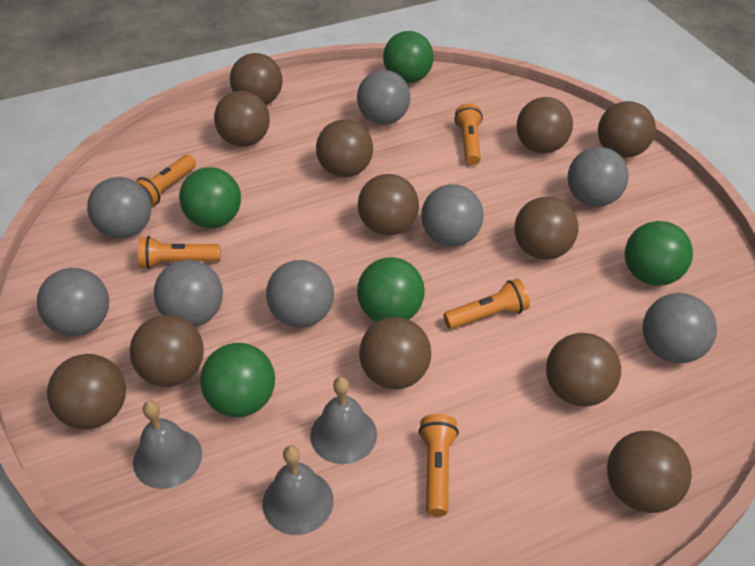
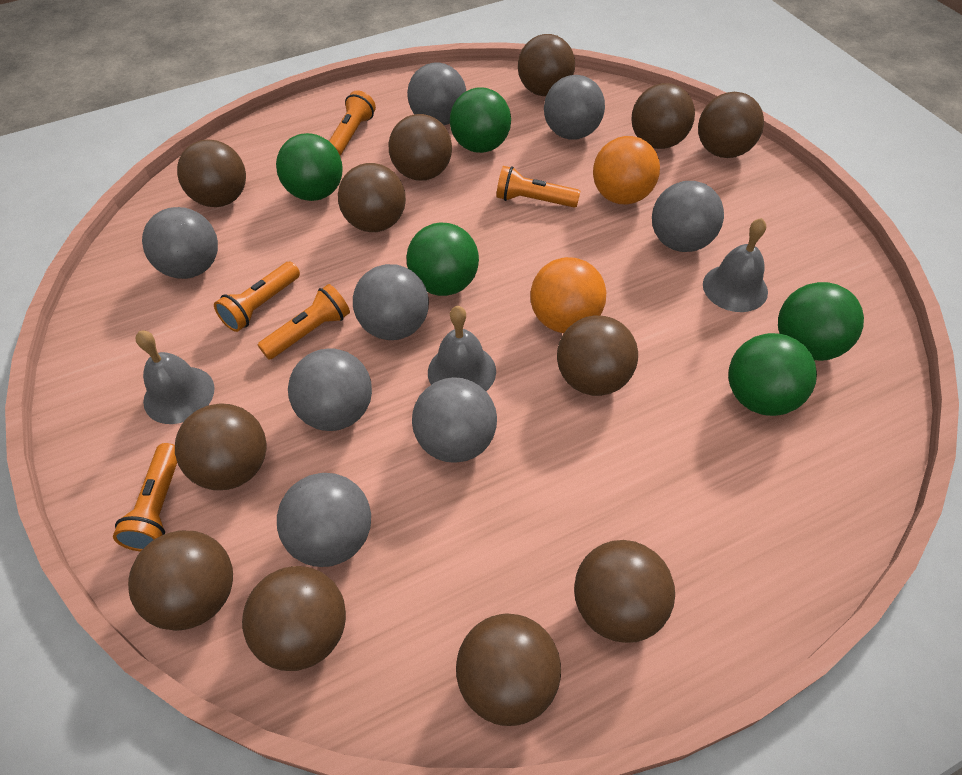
orange ball: none = 0 -> [530,257,606,333] [593,136,660,204] = 2

